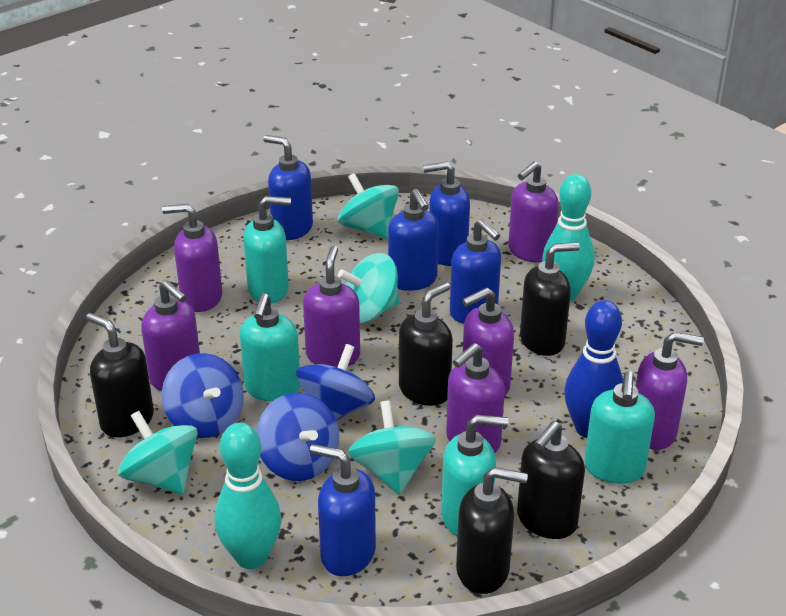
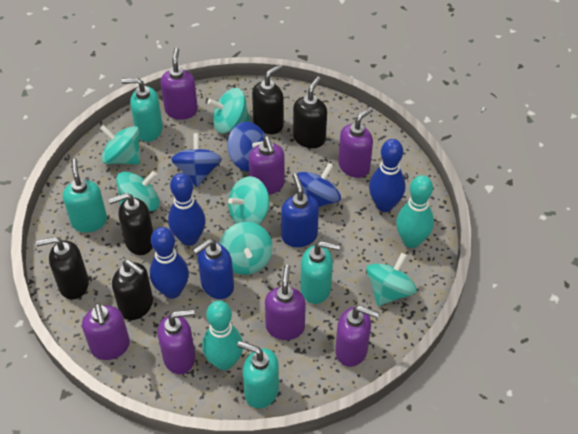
blue bowling pin: [564,300,623,438] = 1 -> [150,227,189,299] [168,173,206,246] [369,139,405,212] = 3
blue soap dispenser: [263,135,313,240] [310,444,376,576] [388,189,439,291] [423,162,470,266] [450,219,501,323] = 5 -> [193,239,234,299] [281,173,319,247] = 2
turquoise spinning top: [118,411,198,494] [338,173,399,239] [338,253,400,323] [348,401,436,495] = 4 -> [100,125,140,165] [116,171,159,211] [208,88,250,133] [219,222,273,275] [228,176,269,225] [366,253,417,306] = 6

